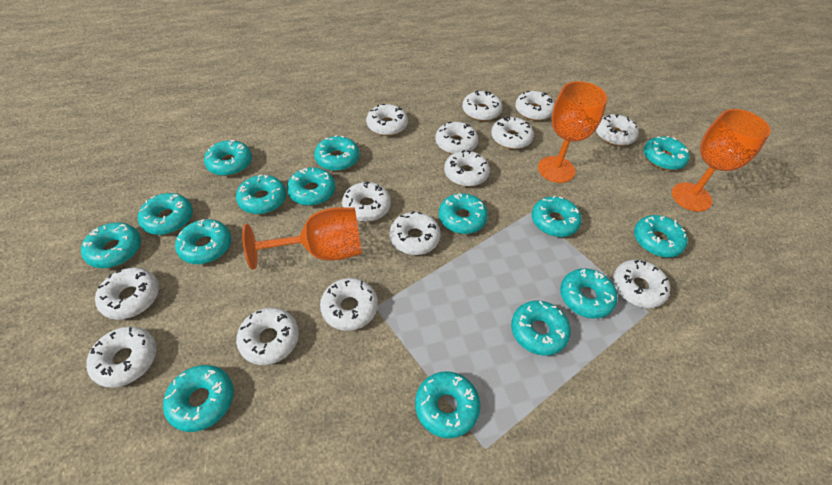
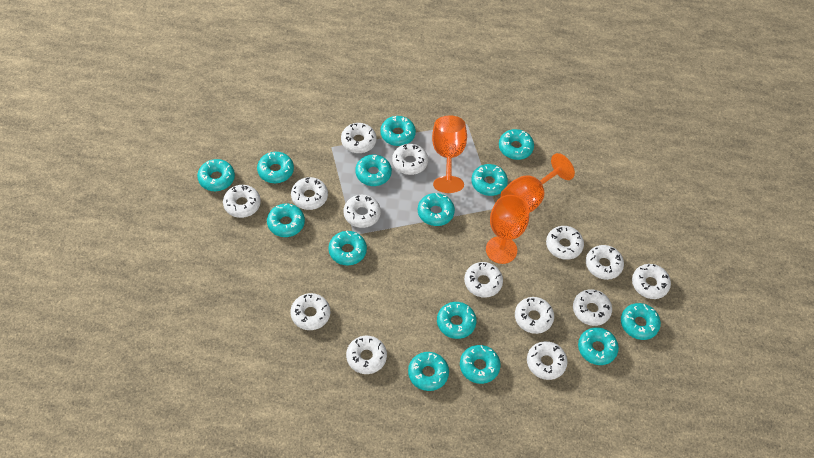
turquoise donut: [81,222,141,268] [138,193,193,235] [163,365,234,432] [175,219,231,264] [204,140,252,176] [236,174,286,214] [287,167,335,206] [314,135,359,171] [415,372,481,438] [439,193,488,234] [511,301,571,356] [532,196,582,237] [560,268,618,319] [634,215,688,258] [644,136,690,170] = 15 -> [197,159,235,191] [257,152,294,183] [267,203,305,237] [328,231,367,265] [355,155,392,186] [380,116,416,146] [408,352,449,391] [418,193,455,226] [437,302,477,339] [460,345,501,384] [471,164,508,196] [499,129,534,160] [578,327,619,365] [621,303,661,340] = 14

